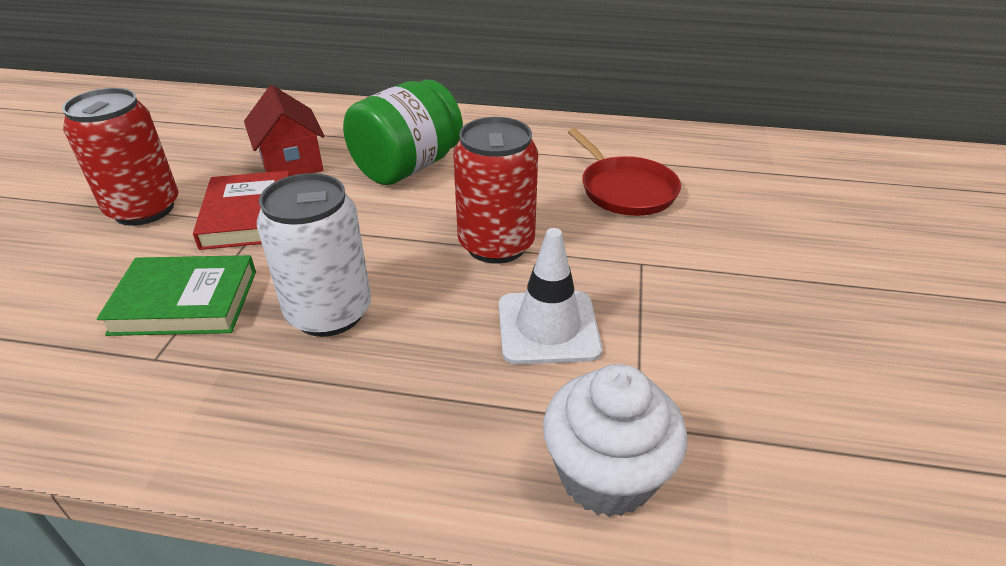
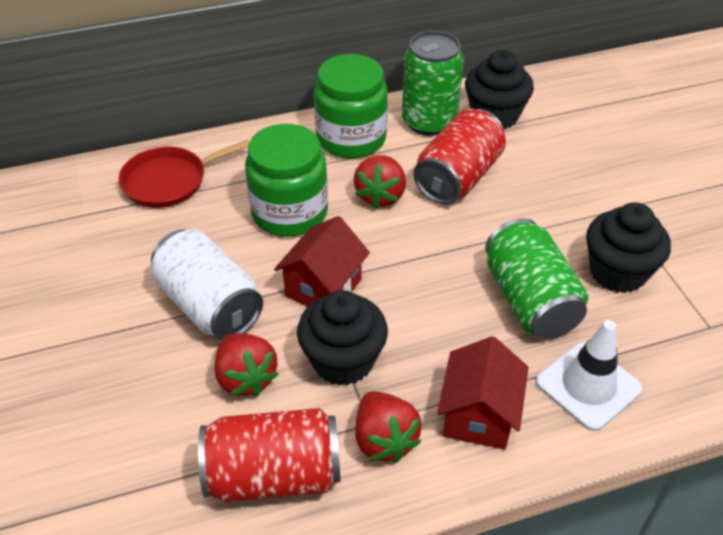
black cupcake: none = 0 -> [297,290,388,386] [465,50,534,129] [586,202,671,293] = 3
green book: [97,255,256,336] = 1 -> none = 0
green can: none = 0 -> [402,31,464,136] [485,218,588,339] = 2
green jar: [343,80,463,185] = 1 -> [245,124,328,237] [314,54,388,159] = 2
red book: [193,171,289,250] = 1 -> none = 0
red house: [244,85,325,176] = 1 -> [274,216,370,307] [437,336,529,449] = 2
red strawberry: none = 0 -> [214,333,278,396] [354,155,406,208] [355,391,422,463] = 3
white cupcake: [543,364,687,517] = 1 -> none = 0

